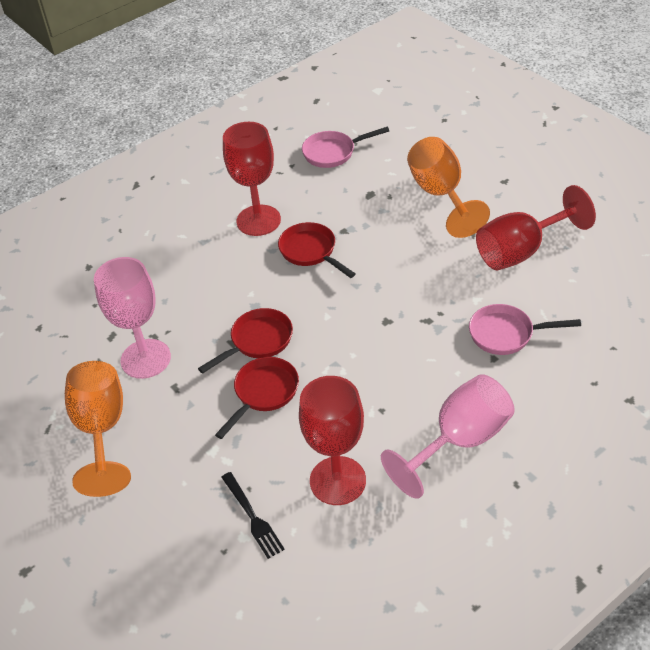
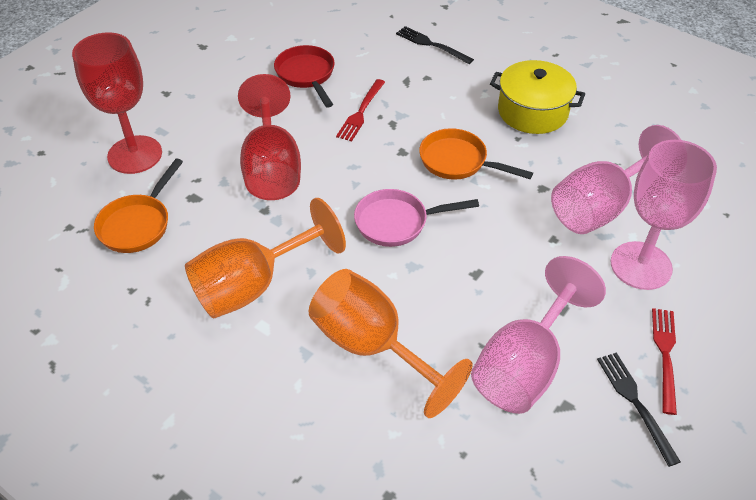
black fork: [221,472,285,559] = 1 -> [396,26,474,64] [597,352,681,467] = 2
orange pan: none = 0 -> [94,158,183,253] [419,128,533,180] = 2
pink goblet: [94,257,171,379] [381,374,515,499] = 2 -> [471,256,606,414] [551,125,681,234] [611,140,717,290] = 3
pink pan: [302,127,389,168] [469,304,581,355] = 2 -> [354,189,479,247] = 1
red fork: none = 0 -> [336,79,385,141] [652,308,677,415] = 2
red goblet: [223,122,281,236] [299,376,366,505] [476,185,596,270] = 3 -> [72,32,162,174] [238,74,301,200] = 2
red pan: [198,308,293,374] [215,357,299,439] [278,222,356,278] = 3 -> [274,45,335,108] = 1
yellow pot: none = 0 -> [490,60,585,134] = 1

